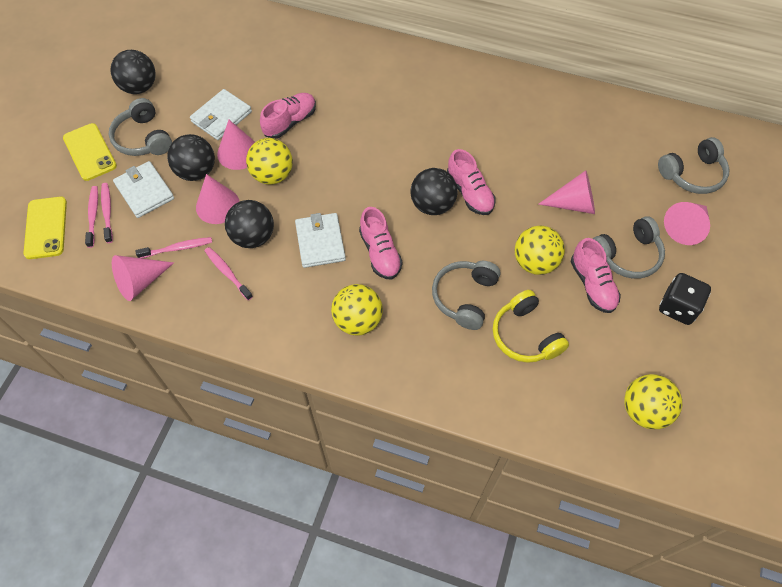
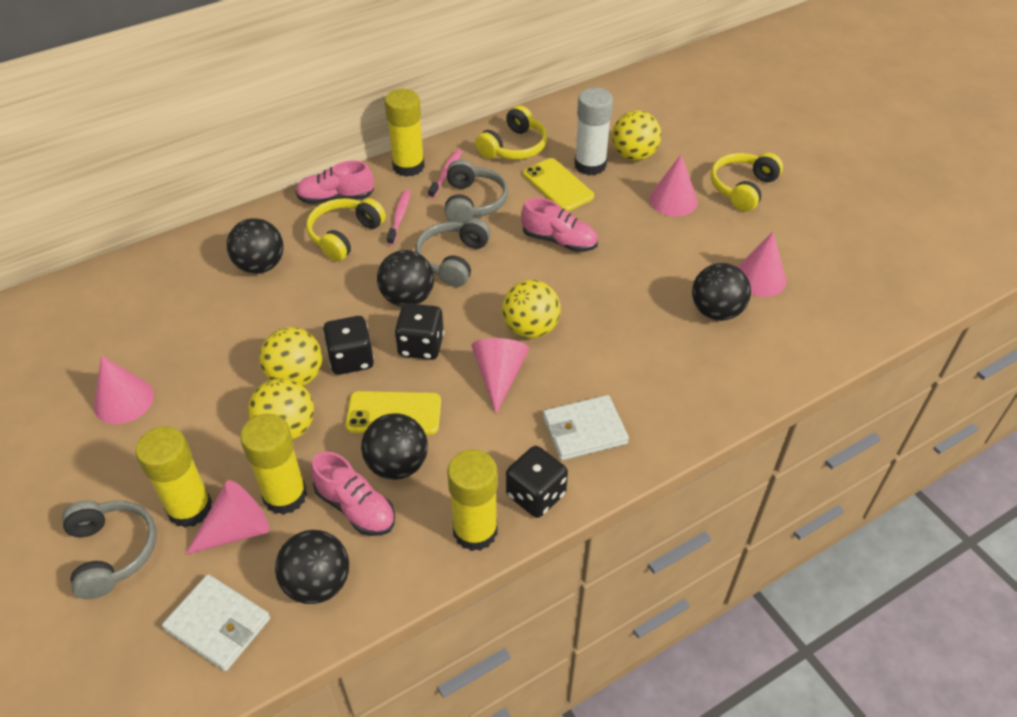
black ball: [110,50,156,94] [167,134,215,181] [225,200,274,248] [410,168,458,215] = 4 -> [227,218,284,274] [275,530,349,604] [361,413,428,480] [377,250,434,307] [692,263,751,321] = 5
black dice: [659,273,711,325] = 1 -> [323,316,374,375] [394,303,444,360] [506,446,568,518] = 3
grey headphones: [109,98,172,156] [432,261,500,330] [593,216,665,279] [658,137,729,194] = 4 -> [62,500,157,599] [415,218,491,287] [445,159,508,223] = 3
pink shoe: [260,93,316,139] [359,207,403,280] [447,149,495,215] [571,238,621,313] = 4 -> [295,161,374,204] [311,451,395,536] [521,198,598,252] = 3
pink toothbrush: [85,186,98,248] [101,183,113,243] [135,237,212,258] [205,247,253,301] = 4 -> [387,190,411,246] [428,149,462,198] = 2
white glue stick: none = 0 -> [574,88,613,175] = 1
white wallet: [113,161,174,218] [190,89,252,140] [295,213,346,268] = 3 -> [162,574,270,671] [543,395,629,460] = 2
yellow glue stick: none = 0 -> [135,426,212,528] [240,414,307,515] [385,89,425,177] [447,449,498,551] = 4
yellow headphones: [493,290,569,363] = 1 -> [306,198,386,262] [475,105,547,160] [710,153,783,211] = 3

